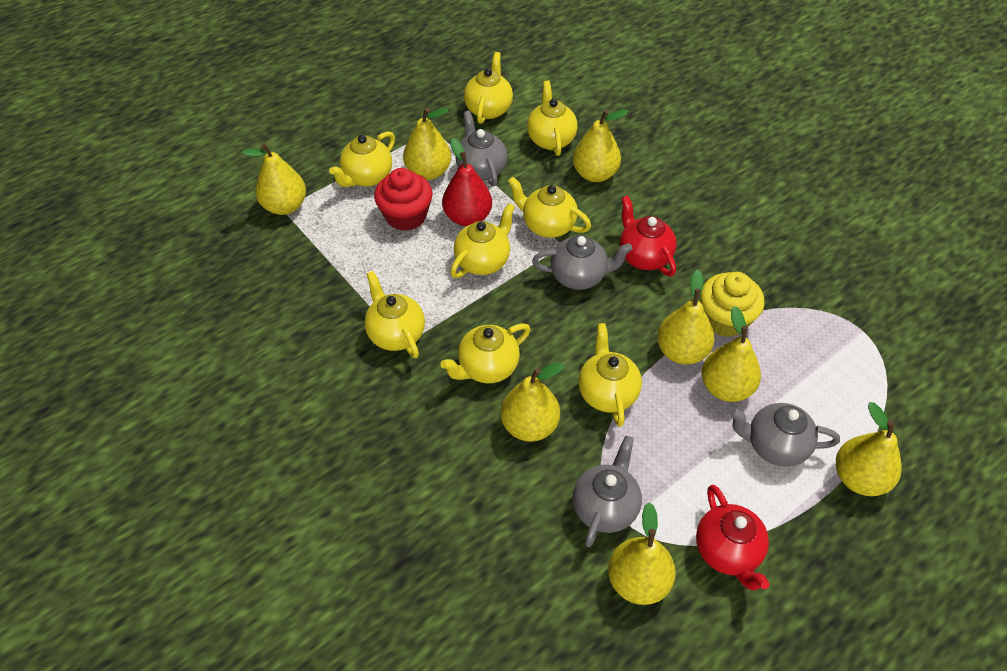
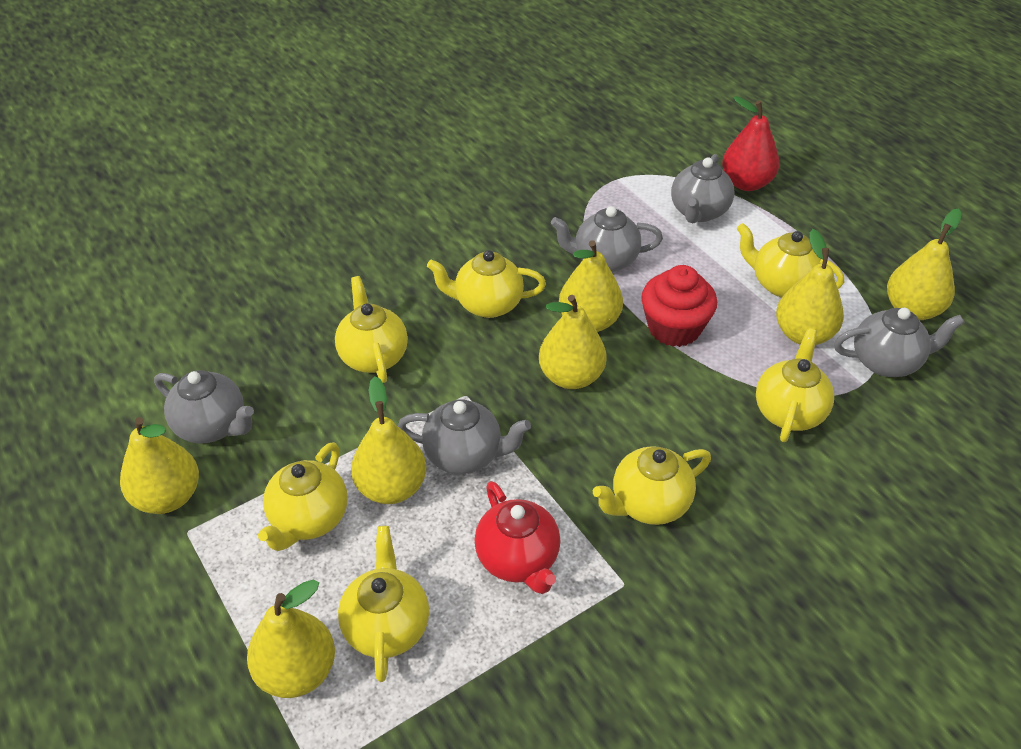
grey teapot: [455,111,507,186] [532,235,632,290] [573,436,642,547] [729,403,840,467] = 4 -> [154,370,254,443] [398,399,531,474] [551,206,663,272] [671,154,735,223] [834,308,965,377] = 5
red teapot: [620,195,677,276] [696,485,770,590] = 2 -> [475,481,560,594] = 1
yellow cupcake: [700,272,765,337] = 1 -> none = 0
yellow pear: [242,144,306,215] [403,108,451,180] [501,363,564,441] [573,110,629,182] [608,502,676,605] [657,269,714,365] [702,306,761,402] [836,402,902,496] = 8 -> [120,417,199,514] [247,580,335,698] [351,377,426,504] [539,295,607,389] [559,240,623,332] [776,229,844,345] [887,208,962,320] = 7
yellow teapot: [329,131,395,187] [364,271,425,358] [440,323,531,383] [450,203,515,278] [464,52,513,124] [508,177,591,238] [527,81,578,156] [578,323,642,427] = 8 -> [258,442,348,551] [335,276,408,383] [338,526,429,682] [427,250,546,318] [593,446,711,525] [737,223,844,298] [756,328,834,442] = 7

